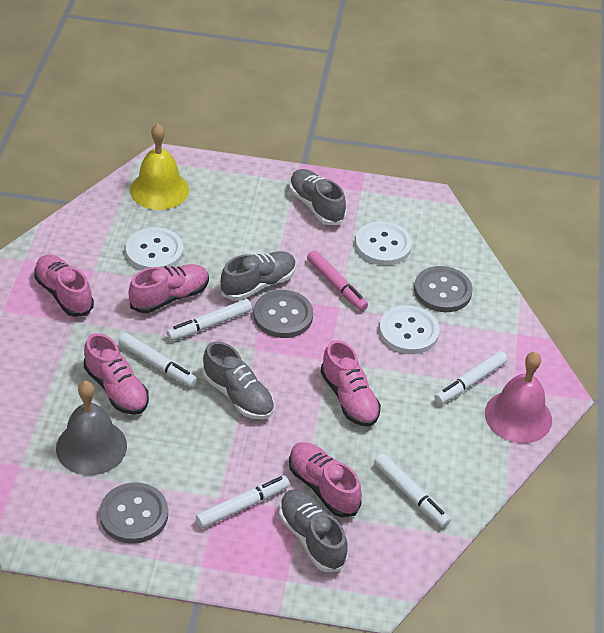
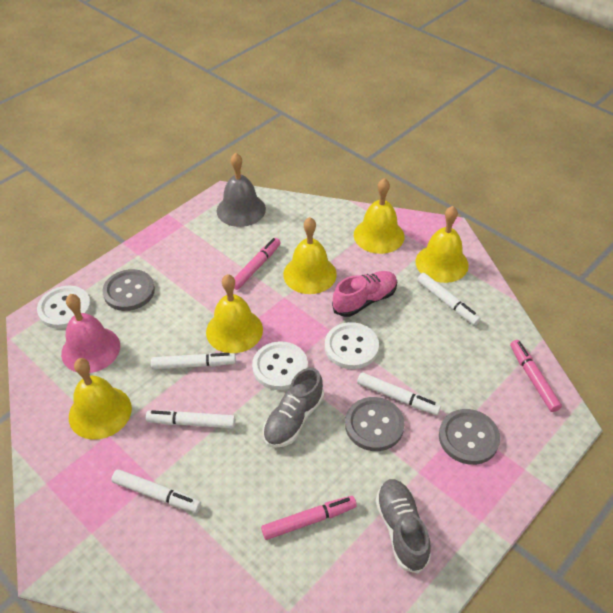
grey shoe: [202,341,274,420] [220,251,296,300] [279,489,348,572] [289,169,346,225] = 4 -> [263,368,324,448] [375,479,431,573] = 2
pink marker: [307,250,368,311] = 1 -> [234,238,281,290] [261,496,357,540] [510,340,562,412] = 3
pink shoe: [34,255,94,317] [84,333,149,415] [128,264,209,313] [289,442,362,517] [320,340,381,427] = 5 -> [332,271,397,317] = 1
yellow bell: [130,123,189,210] = 1 -> [69,358,132,440] [206,274,263,353] [283,217,337,294] [354,178,404,254] [416,206,469,283] = 5

